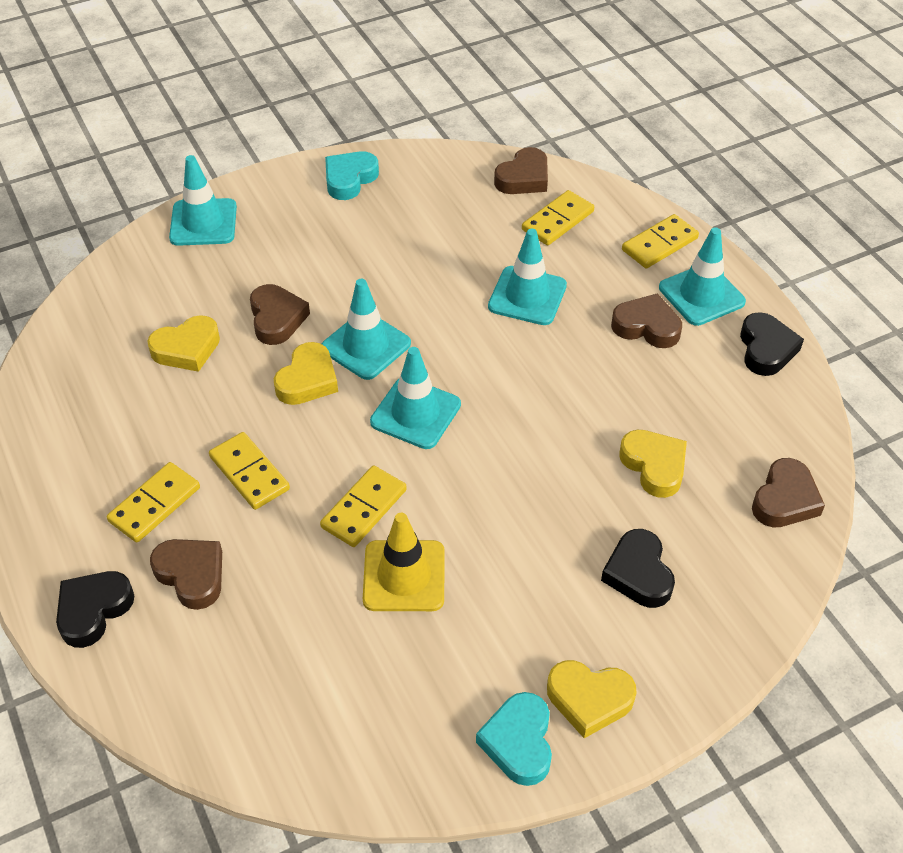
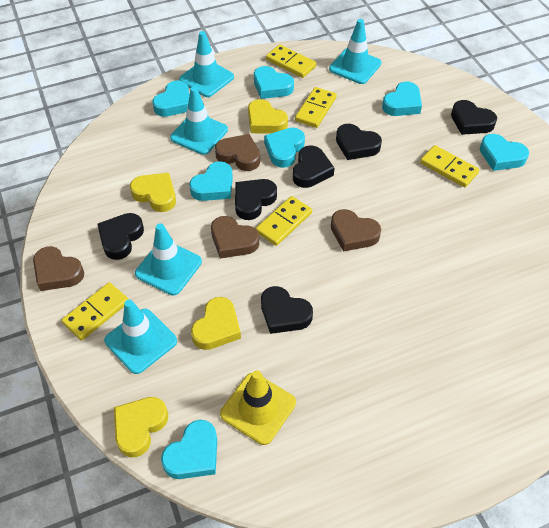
black heart: [56,571,134,648] [601,529,675,608] [740,312,804,376] = 3 -> [97,213,144,260] [235,179,277,220] [261,286,313,334] [293,145,335,188] [336,124,382,160] [451,100,497,135] = 6
brown heart: [150,539,222,610] [250,284,310,345] [494,147,548,194] [611,293,682,348] [752,458,825,527] = 5 -> [33,246,84,291] [211,216,259,259] [215,134,260,171] [331,209,381,252] = 4
turquoise heart: [325,151,379,200] [476,692,552,786] = 2 -> [153,81,190,117] [161,420,217,479] [189,161,233,201] [254,66,294,99] [264,128,305,168] [382,81,422,116] [480,134,529,171] = 7

